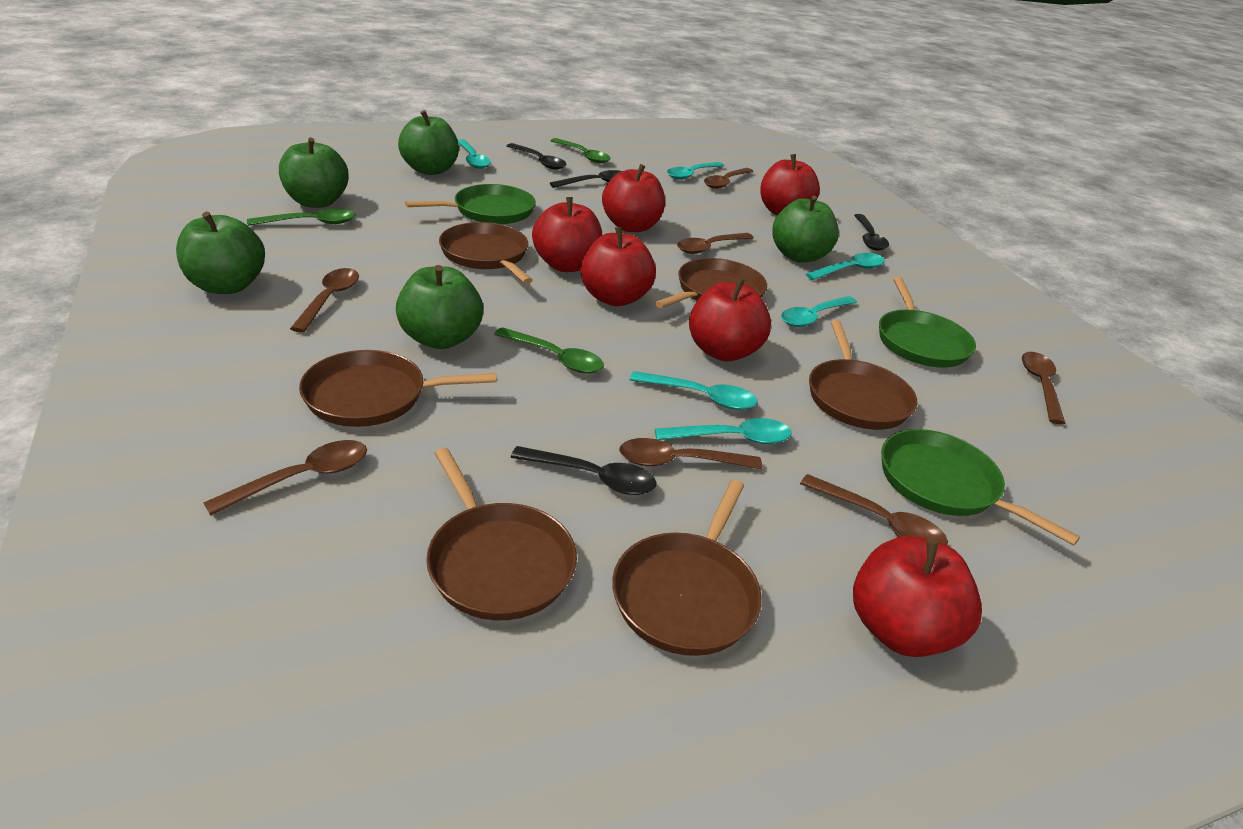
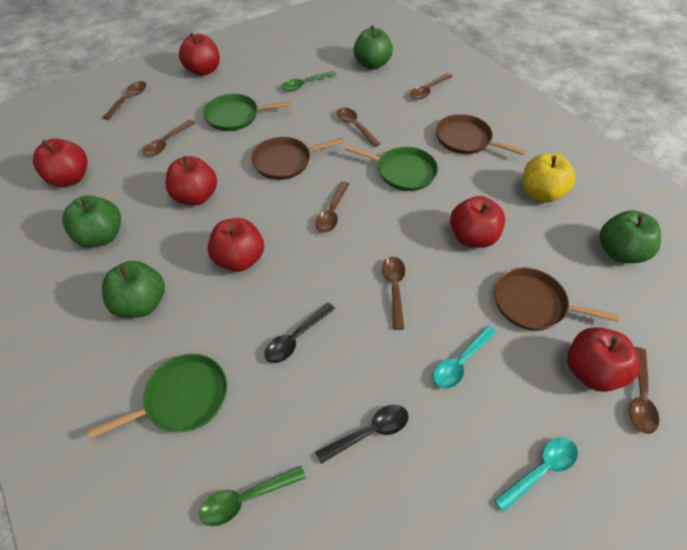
black spoon: [507,143,566,170] [511,446,657,495] [550,170,622,188] [854,214,889,251] = 4 -> [264,302,335,363] [315,405,409,464] = 2
brown pan: [299,350,497,427] [426,448,577,620] [439,222,533,284] [612,480,762,656] [655,258,767,308] [809,320,917,430] = 6 -> [251,137,344,180] [436,114,526,155] [494,267,619,331] = 3
green apple: [176,212,265,294] [279,138,349,208] [396,265,483,349] [398,110,459,175] [772,195,839,262] = 5 -> [62,195,121,248] [102,261,165,318] [353,25,393,70] [600,210,661,263] = 4
green spoon: [247,209,356,226] [494,327,604,373] [551,138,611,163] = 3 -> [199,466,306,526] [281,71,336,91] = 2
turquoise spoon: [458,139,491,169] [630,371,758,410] [655,418,792,444] [667,162,724,180] [781,296,857,327] [806,253,885,280] = 6 -> [433,325,497,389] [494,437,578,512] = 2
yellow apple: none = 0 -> [522,153,576,203] = 1

